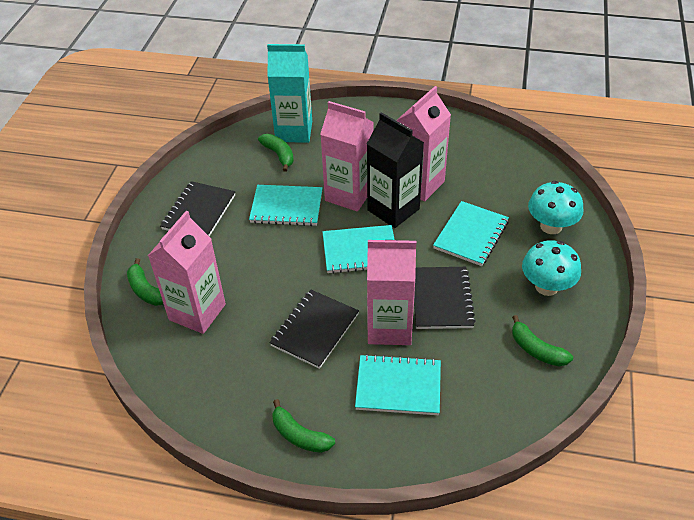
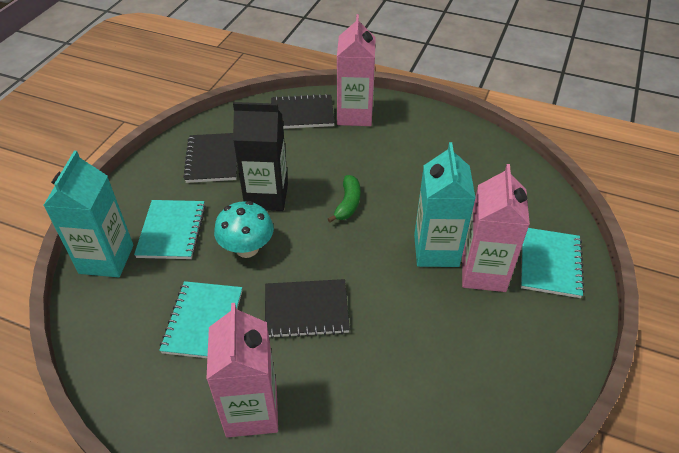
green banana: [127,258,163,306] [258,134,294,172] [272,399,335,453] [512,315,573,366] = 4 -> [328,175,360,223] = 1
pink carton: [148,211,226,334] [320,101,374,211] [367,240,416,345] [396,86,451,202] = 4 -> [206,303,278,437] [337,14,376,126] [462,164,530,292] = 3
turquoise carton: [267,44,312,143] = 1 -> [43,151,133,277] [414,142,476,267] = 2
turquoise mushroom: [522,240,581,296] [528,181,583,234] = 2 -> [214,201,274,258] = 1
turquoise notebook: [249,185,323,226] [322,225,395,274] [355,354,441,415] [433,201,509,266] = 4 -> [134,200,206,259] [159,281,242,358] [521,228,585,298] = 3

